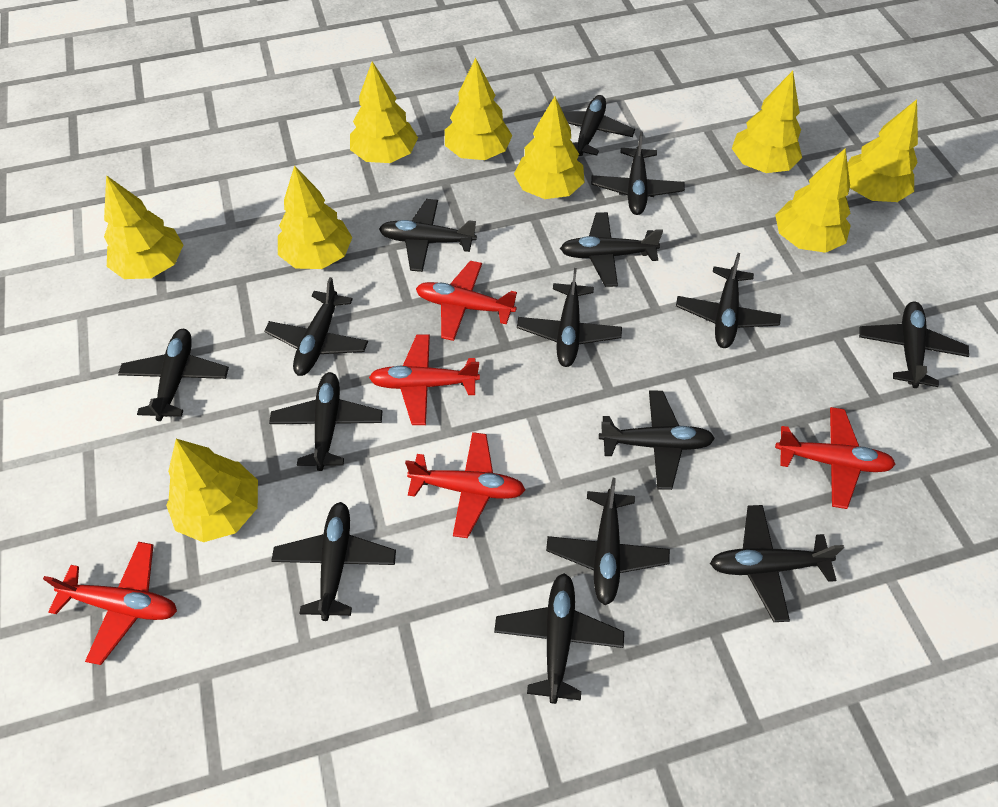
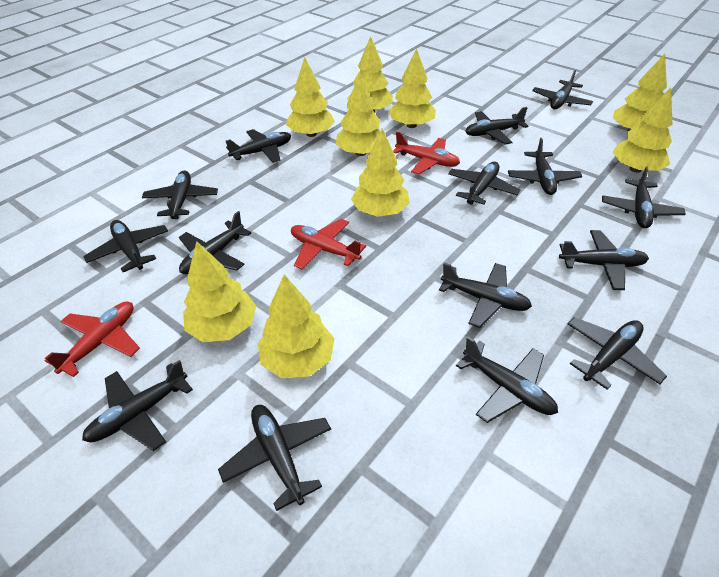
red plane: [43,542,177,665] [369,334,480,425] [405,432,526,538] [416,261,517,341] [775,407,896,509] = 5 -> [45,302,140,377] [291,219,366,270] [393,132,460,174] = 3

